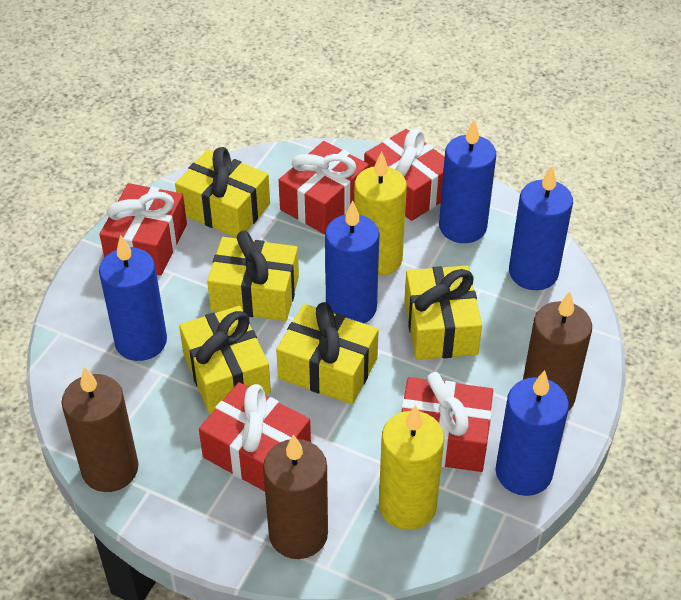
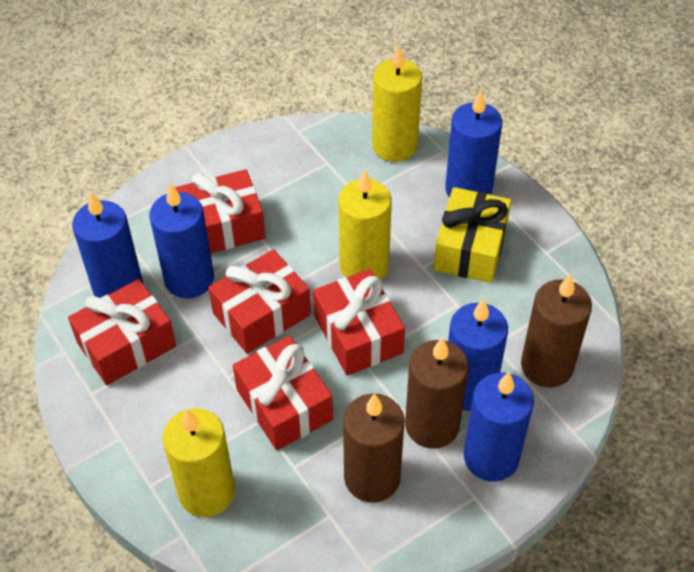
yellow candle: [354,151,407,276] [379,405,444,530] = 2 -> [162,408,235,517] [338,169,392,280] [372,45,422,162] = 3
yellow gift: [175,147,270,238] [179,306,271,413] [207,230,299,321] [276,302,379,404] [404,266,482,360] = 5 -> [434,187,511,283] = 1

